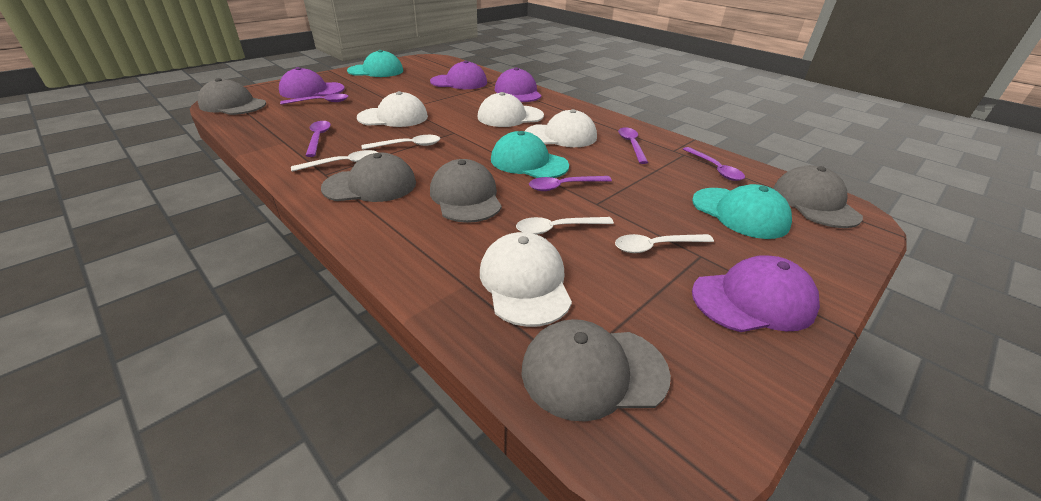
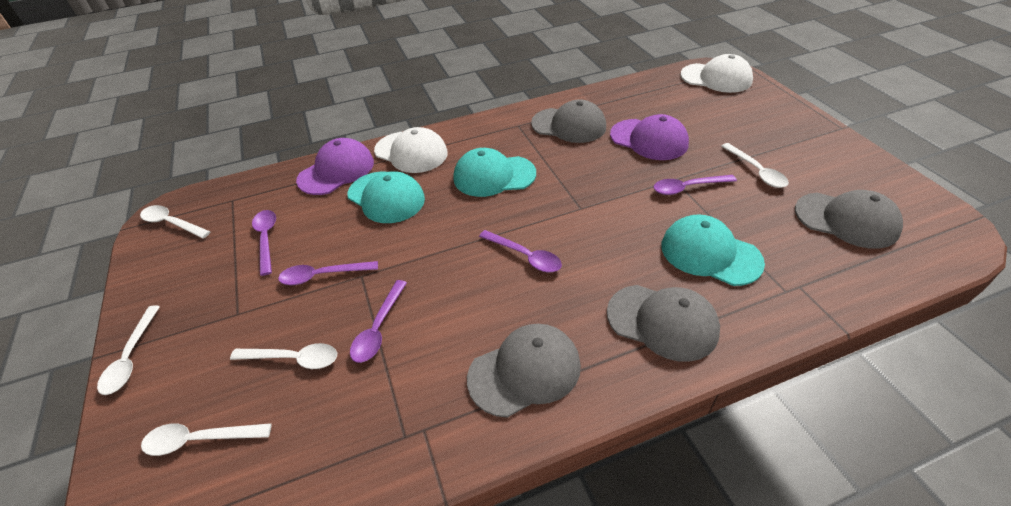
grey cap: [198,78,266,115] [321,153,416,202] [430,159,502,223] [522,319,671,422] [773,165,863,228] = 5 -> [467,324,581,418] [531,99,606,143] [607,285,720,362] [795,190,903,249] = 4
purple cap: [279,67,345,99] [430,60,487,89] [495,67,542,102] [692,255,820,332] = 4 -> [296,138,374,195] [610,114,689,160] = 2
white cap: [357,91,428,127] [477,92,544,127] [480,232,572,327] [525,109,597,147] = 4 -> [374,127,448,173] [681,54,753,93] = 2
white spoon: [291,150,378,172] [362,135,440,150] [516,217,614,235] [615,234,714,253] = 4 -> [97,305,160,395] [140,205,211,239] [141,423,272,456] [230,343,337,369] [721,143,789,188] = 5

